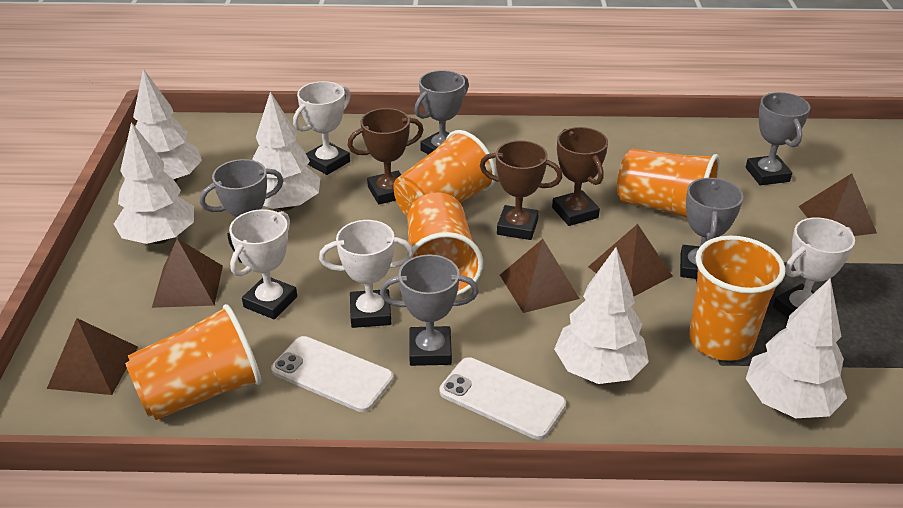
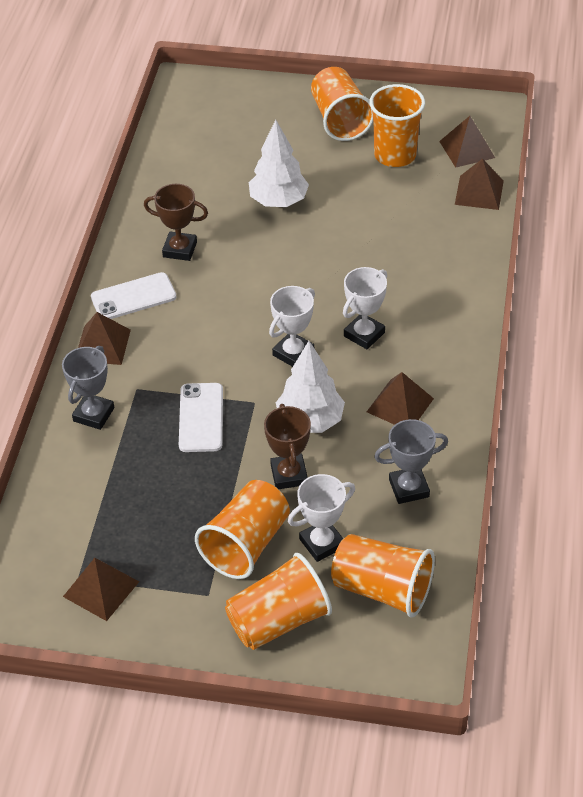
brown trophy: [347,108,424,204] [480,140,562,240] [552,127,608,226] = 3 -> [144,184,208,261] [264,404,311,489] = 2
grey trophy: [200,159,284,263] [380,254,479,366] [414,70,469,155] [680,178,743,279] [746,92,810,185] = 5 -> [62,346,114,430] [374,419,448,504] = 2
white tree: [114,122,194,244] [133,69,202,182] [252,92,320,211] [554,247,649,384] [746,278,847,418] = 5 -> [249,120,309,207] [276,341,345,433] = 2
white trophy: [229,209,297,319] [293,81,351,175] [319,220,414,328] [773,217,855,318] = 4 -> [269,286,315,367] [288,474,355,562] [343,267,387,349] = 3

